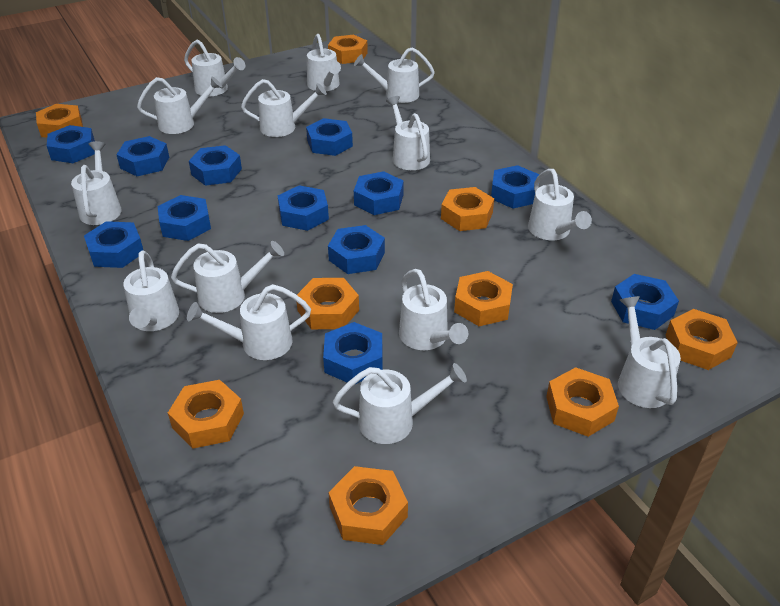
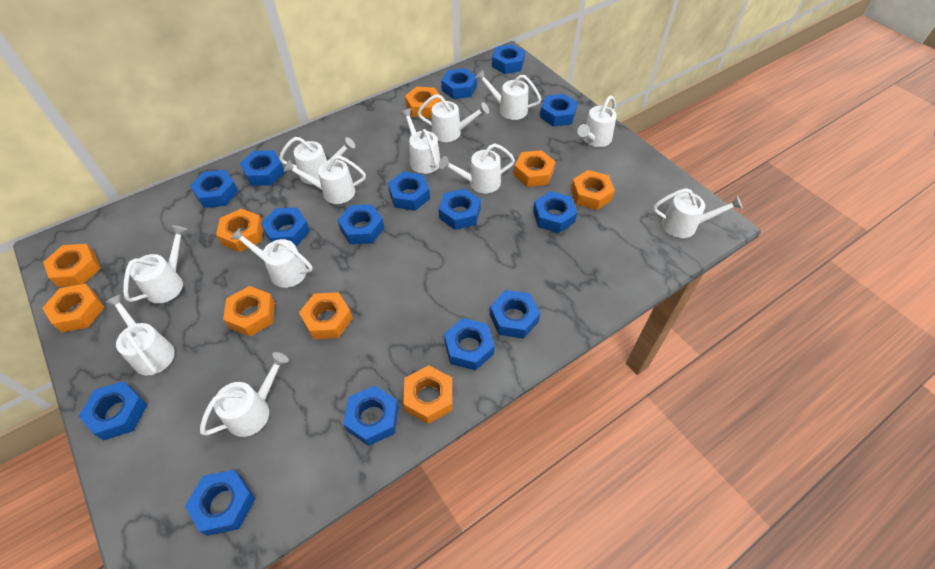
blue nut: [47,125,95,163] [84,221,143,268] [116,136,169,176] [158,195,211,241] [189,145,242,186] [278,185,329,231] [306,118,353,156] [323,322,383,384] [328,225,385,274] [354,171,404,215] [491,165,539,209] [611,274,679,330] = 12 -> [79,381,147,440] [185,470,256,536] [190,170,239,208] [240,151,285,186] [261,207,310,247] [337,205,384,244] [343,385,399,446] [388,172,430,211] [439,189,481,230] [441,68,477,99] [444,318,495,371] [490,290,540,339] [492,44,525,74] [533,191,577,233] [540,94,578,127] = 15
white watering can: [71,141,122,225] [123,250,179,331] [137,77,222,134] [171,241,284,313] [184,40,245,96] [187,284,311,360] [241,79,327,137] [307,34,341,91] [333,363,467,444] [354,47,435,103] [386,96,430,170] [399,269,468,350] [528,169,592,240] [618,296,681,408] = 14 -> [105,294,175,375] [123,225,188,303] [200,352,289,437] [230,228,313,288] [279,137,355,185] [284,155,366,204] [400,108,440,174] [418,94,489,142] [439,143,515,194] [475,70,541,120] [577,96,617,147] [653,188,742,238] = 12

